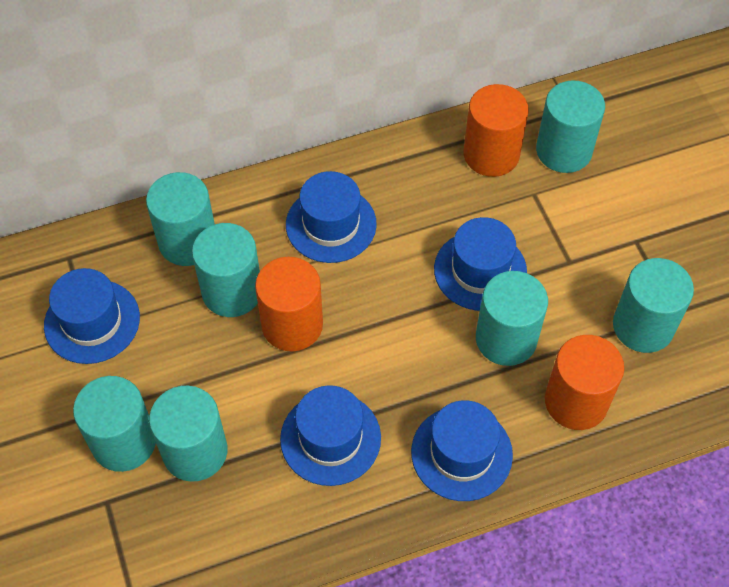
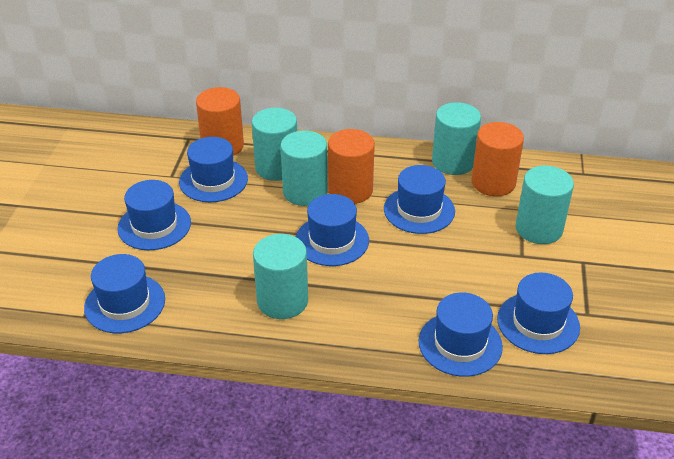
blue hat: [44,268,140,364] [280,385,381,486] [286,171,377,263] [411,400,513,501] [434,217,527,311] = 5 -> [84,254,165,333] [117,180,191,250] [179,137,248,202] [296,194,369,266] [384,165,455,234] [419,293,503,377] [497,272,580,354] = 7
turquoise cylinder: [73,376,156,472] [146,172,215,266] [149,385,228,482] [192,223,260,317] [476,271,548,366] [536,80,605,173] [613,258,694,353] = 7 -> [252,108,297,181] [253,234,308,319] [281,130,328,206] [432,102,481,175] [516,166,574,244] = 5

